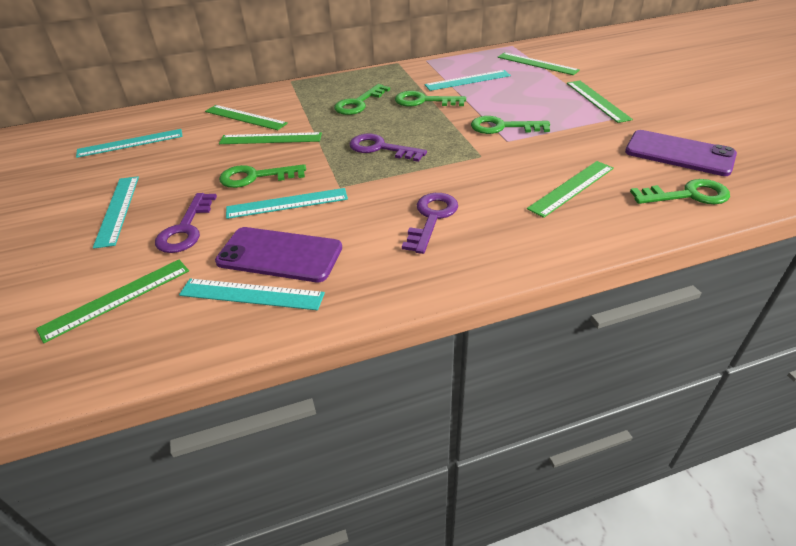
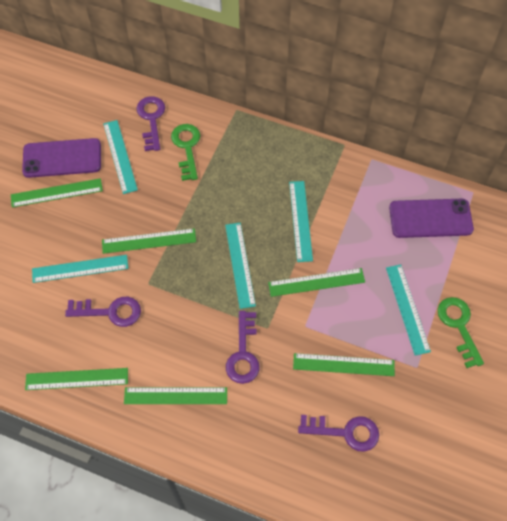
green key: [219,164,306,188] [334,84,390,115] [395,91,466,107] [471,116,550,134] [630,179,730,204] = 5 -> [171,124,200,181] [438,297,484,368] = 2
purple key: [155,193,217,253] [349,134,427,162] [402,193,458,254] = 3 -> [65,297,141,327] [136,96,165,151] [226,311,259,384] [298,415,379,452] = 4

